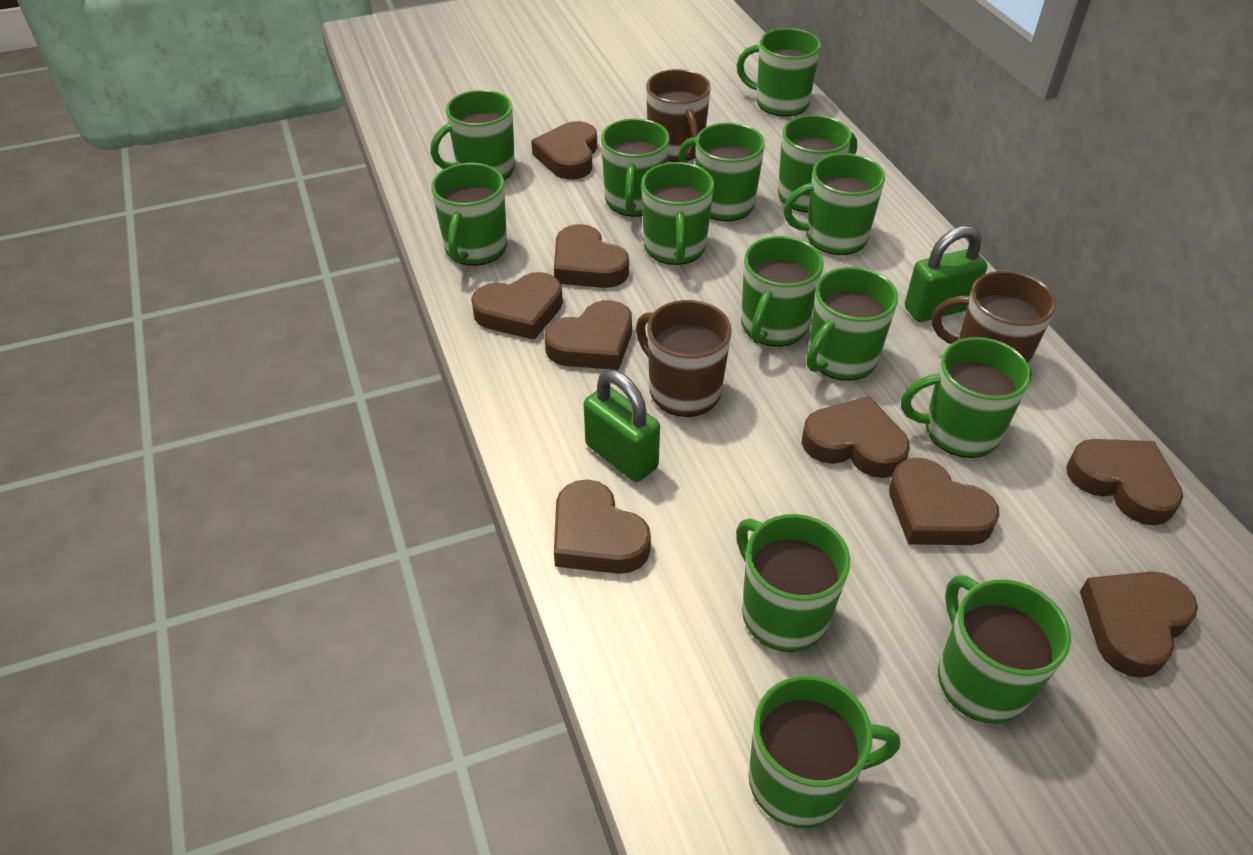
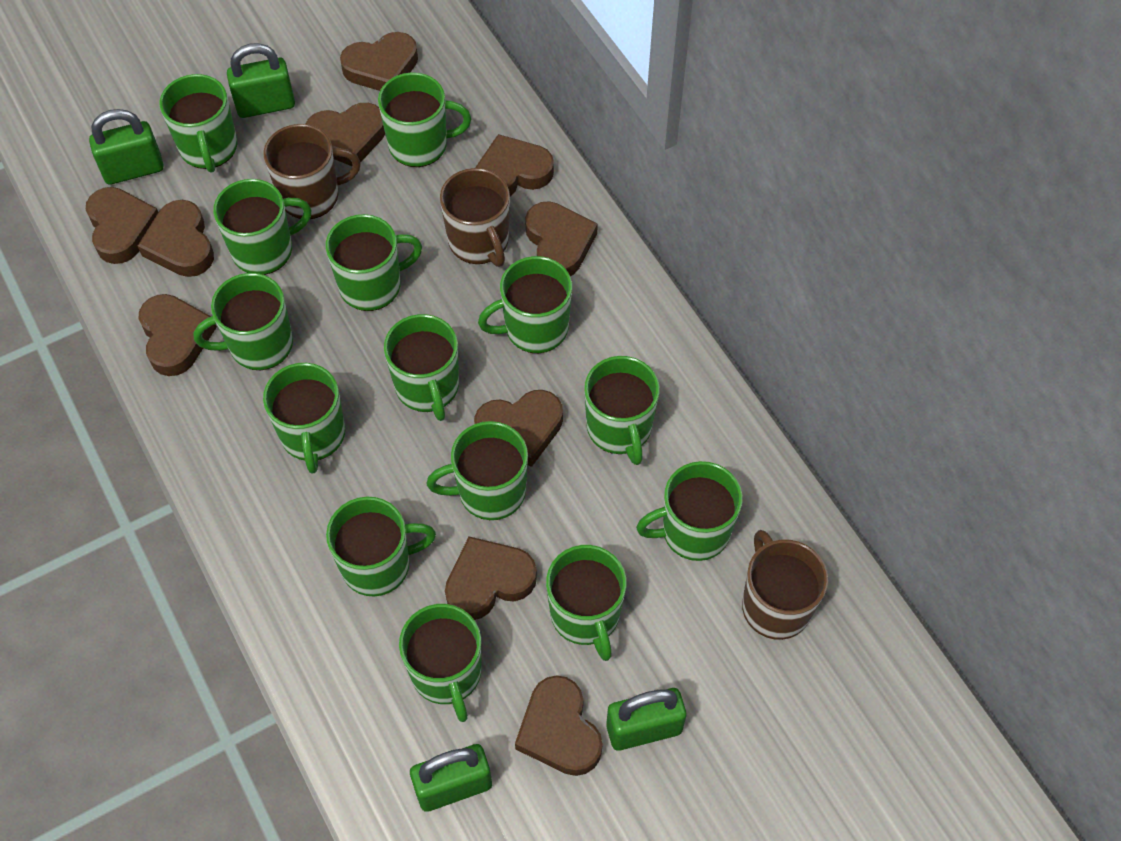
brown heart: [471,272,563,340] [531,121,597,180] [545,300,632,370] [554,224,629,288] [554,480,651,574] [802,396,910,478] [889,458,1000,545] [1066,439,1183,525] [1080,571,1198,678] = 9 -> [86,187,158,264] [138,200,214,277] [138,294,217,376] [306,103,385,166] [340,32,418,91] [445,536,537,620] [474,390,563,467] [476,134,554,197] [515,675,603,776] [525,201,598,276] = 10
green padlock: [584,370,660,482] [905,226,987,322] = 2 -> [89,109,164,185] [227,43,295,118] [410,744,492,812] [606,688,686,750] = 4

